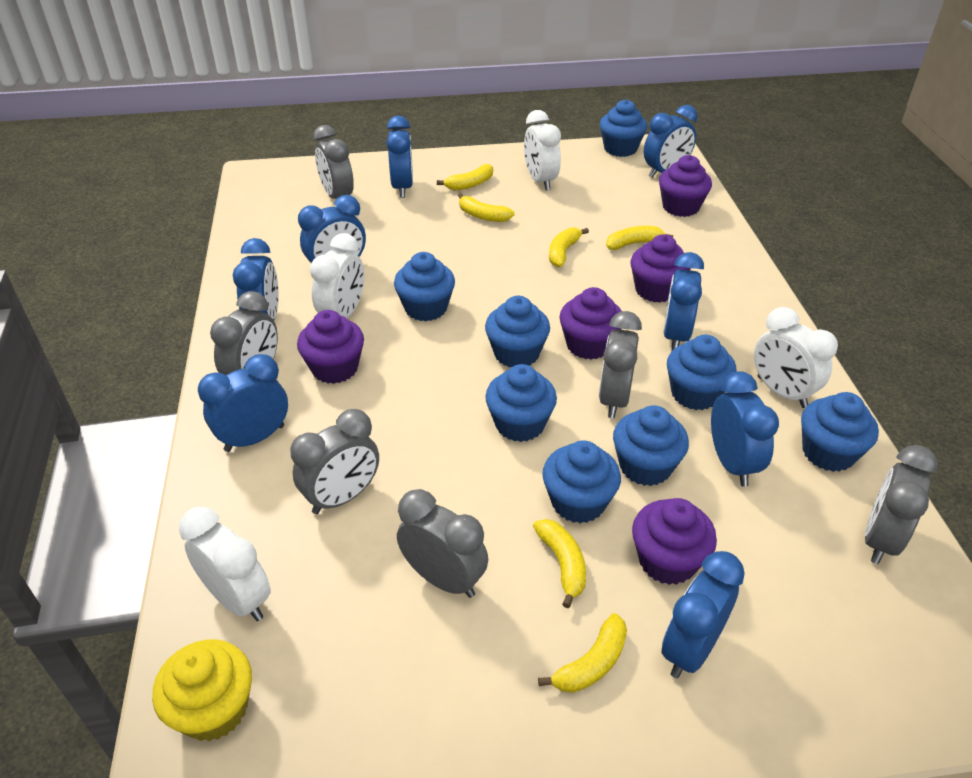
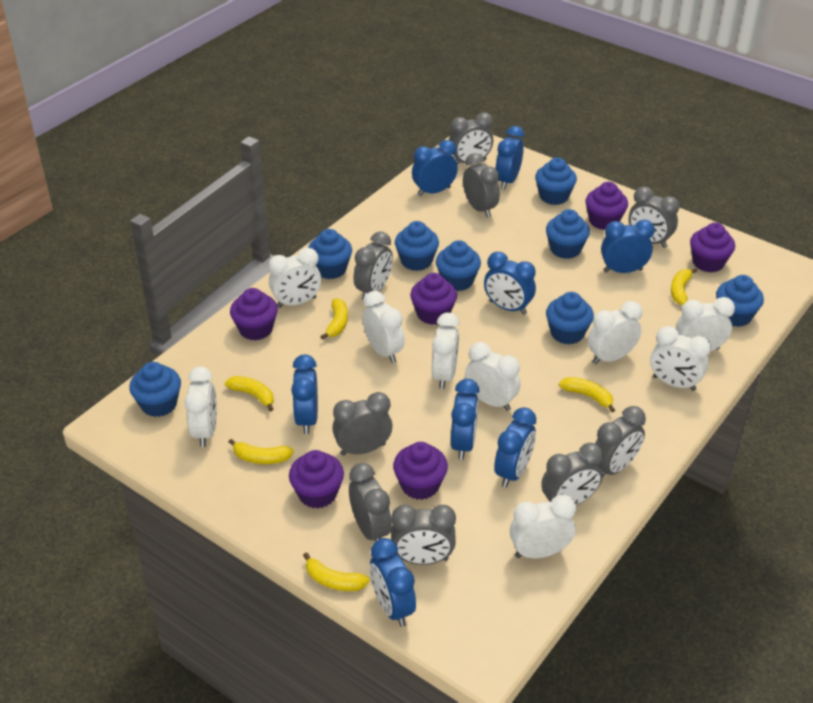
grey clock: [210,291,278,375] [290,409,379,514] [313,125,354,199] [397,489,488,598] [599,311,642,418] [865,445,938,564] = 6 -> [332,392,393,456] [349,463,392,542] [354,231,393,300] [391,505,456,565] [449,113,493,165] [463,153,500,218] [541,443,603,505] [595,406,646,476] [629,187,679,248] = 9
purple cupcake: [297,310,364,384] [559,287,621,360] [631,234,691,303] [632,498,717,585] [659,155,712,217] = 5 -> [230,288,278,341] [289,450,344,509] [393,442,448,500] [410,273,457,325] [585,182,628,230] [690,223,735,273] = 6
white clock: [179,507,271,621] [310,233,364,318] [524,110,561,190] [754,307,838,408] = 4 -> [184,367,217,447] [269,248,321,308] [362,291,405,363] [432,312,460,389] [465,342,521,411] [510,495,576,558] [588,301,642,365] [650,326,711,391] [676,297,735,351] = 9
yellow cupcake: [152,640,252,741] = 1 -> none = 0

